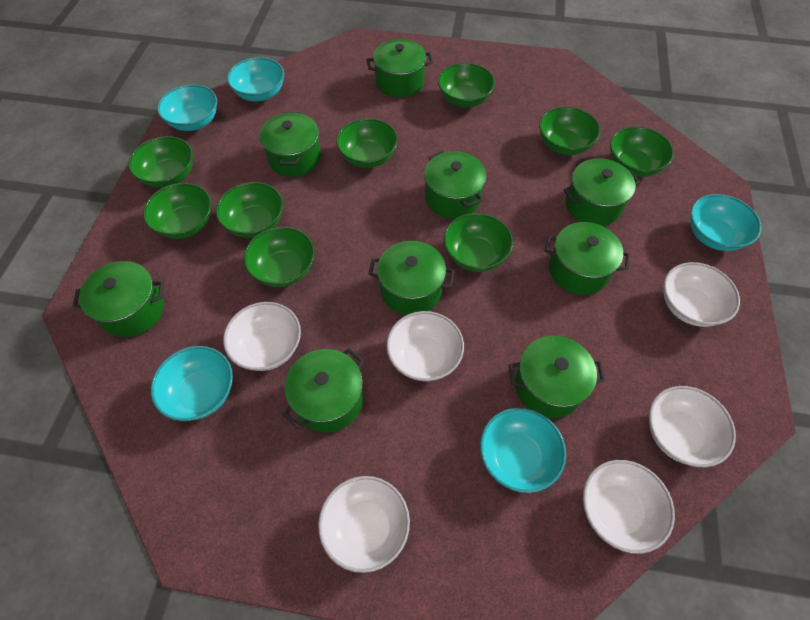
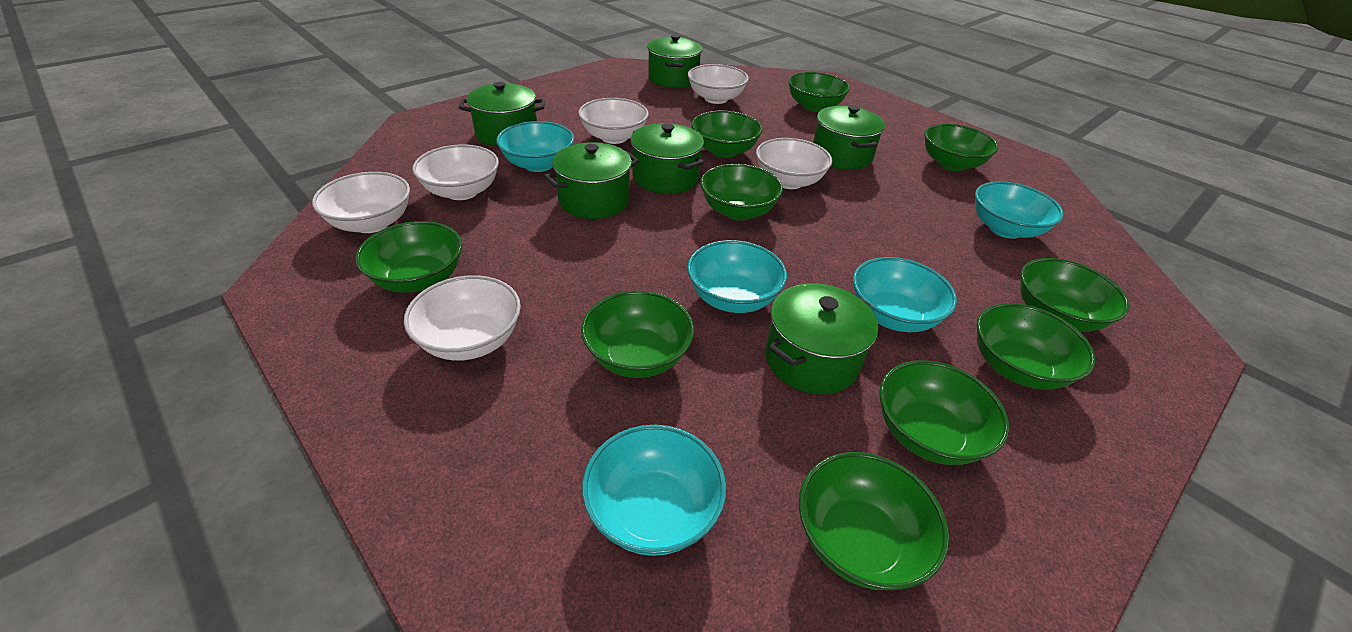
green bowl: [128,136,193,188] [143,183,212,239] [216,182,283,238] [244,227,315,287] [336,118,398,168] [438,63,495,107] [444,213,513,272] [539,107,601,155] [610,126,674,177] = 9 -> [355,221,462,293] [581,290,694,378] [691,111,762,158] [700,164,783,220] [788,72,850,112] [799,452,949,590] [879,360,1009,465] [924,124,999,171] [977,303,1095,390] [1020,258,1130,332] = 10
green pot: [73,261,164,337] [260,112,321,177] [283,348,364,432] [366,39,433,98] [368,241,455,315] [424,151,486,219] [509,336,605,418] [545,222,630,295] [564,158,640,226] = 9 -> [459,82,545,147] [544,142,639,219] [631,123,704,194] [647,34,702,88] [765,283,878,394] [813,105,885,170] = 6

